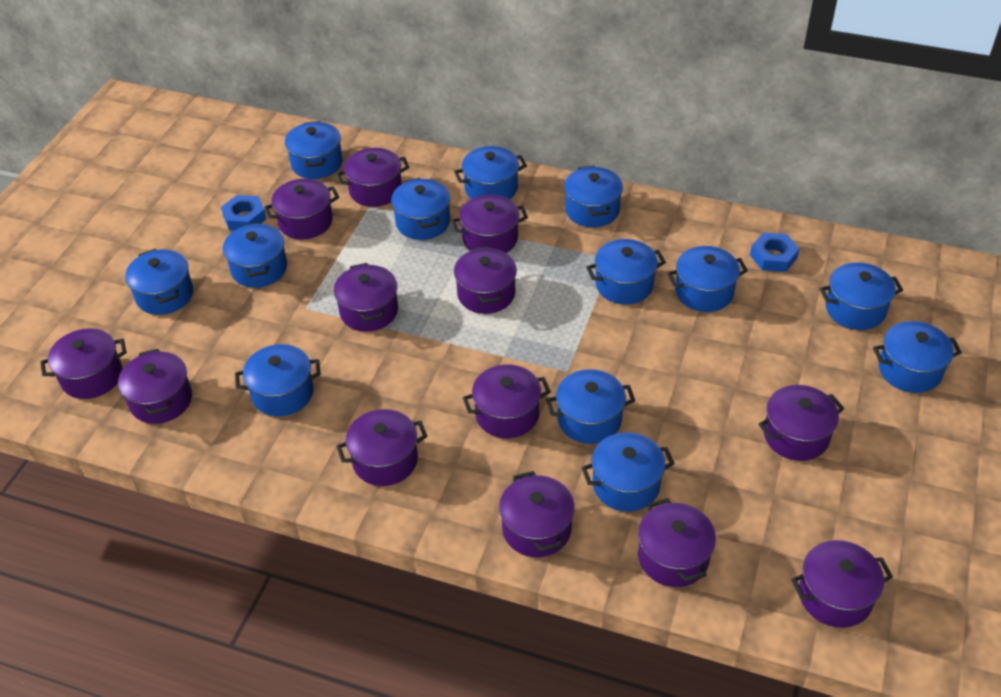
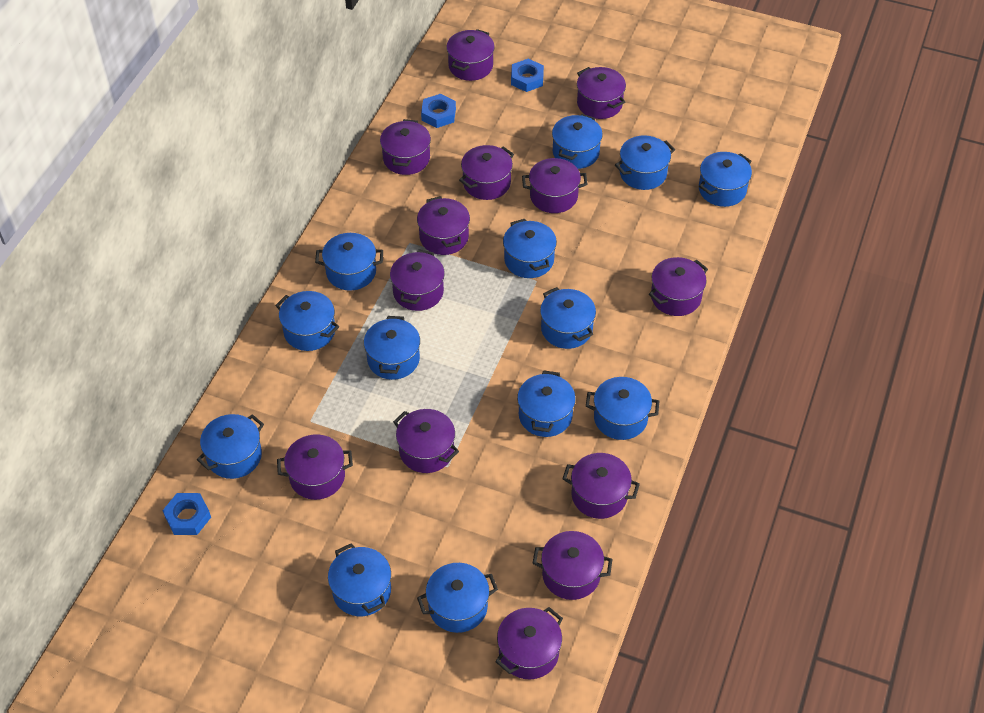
blue nut: [221,195,266,231] [750,233,799,272] = 2 -> [162,493,211,535] [421,94,456,128] [511,59,544,92] = 3

